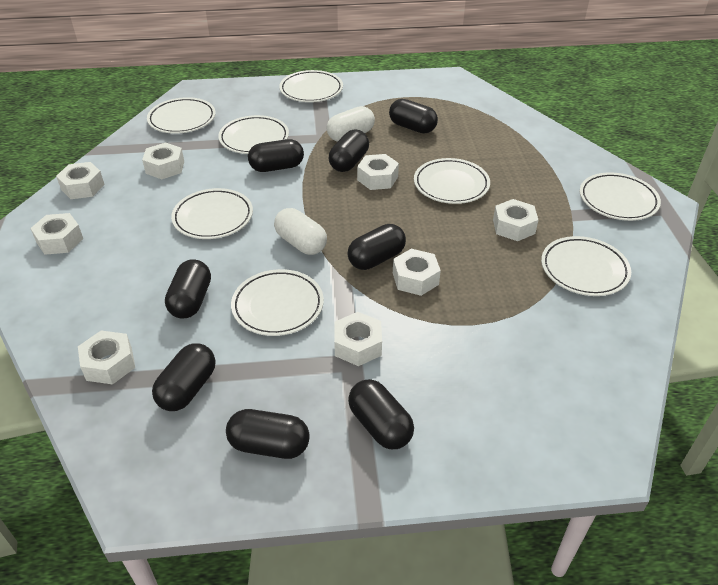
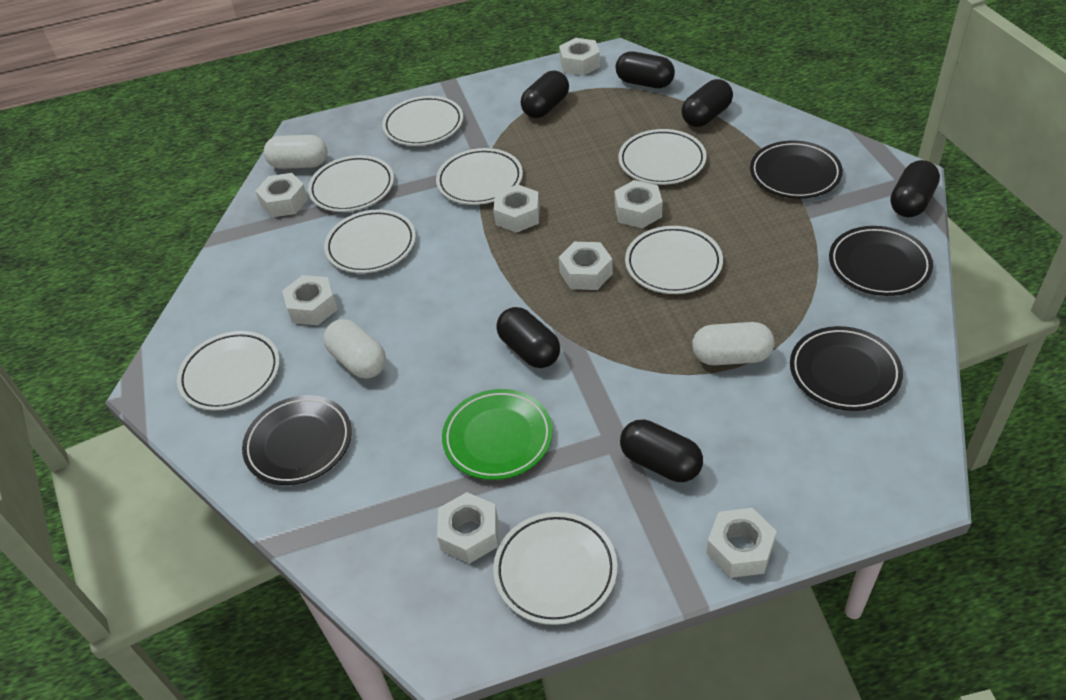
black capsule: [152,343,215,411] [165,259,211,318] [226,409,310,459] [248,139,304,172] [329,130,369,172] [347,224,406,270] [348,379,414,449] [389,99,438,133] = 8 -> [496,307,560,368] [521,71,569,118] [616,51,675,88] [620,419,703,482] [681,79,733,127] [890,160,940,217] = 6
black plate: none = 0 -> [242,395,352,485] [750,141,843,199] [790,326,903,411] [829,226,933,296] = 4
green plate: none = 0 -> [442,389,553,480] = 1
white capsule: [274,208,327,255] [327,106,375,142] = 2 -> [264,135,327,169] [323,319,386,379] [692,322,774,365] = 3

